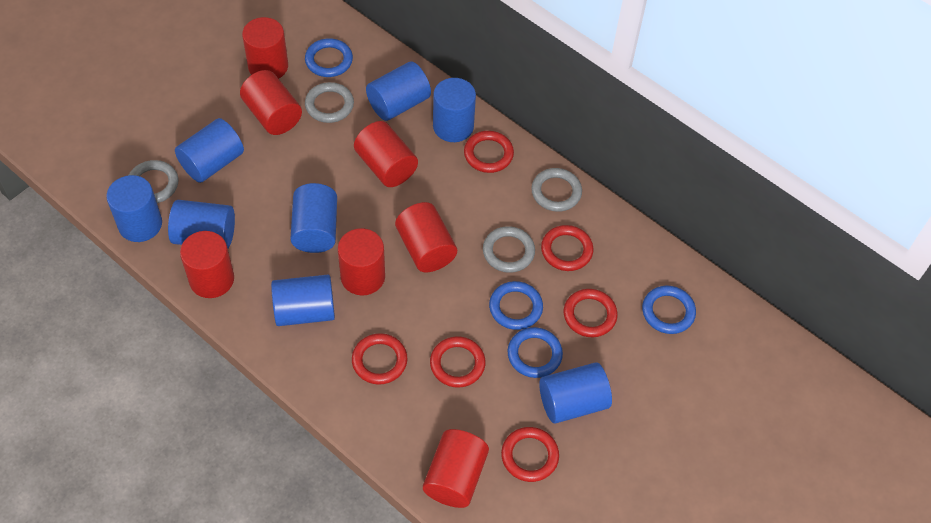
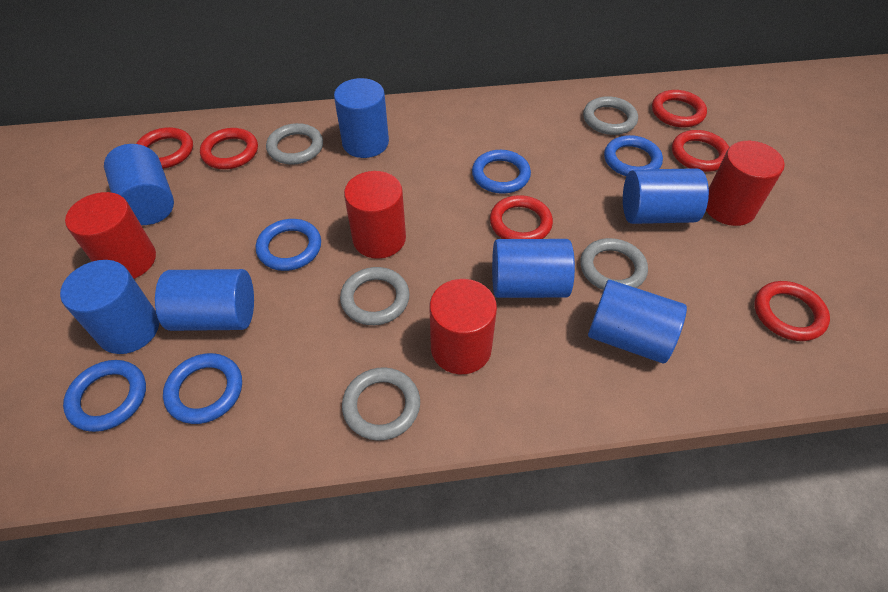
blue cylinder: [106,175,162,242] [168,200,235,248] [175,118,244,183] [271,275,335,326] [290,183,337,253] [366,61,431,121] [433,78,476,142] [539,362,612,423] = 8 -> [60,260,159,354] [104,144,174,225] [155,269,254,331] [334,78,389,158] [492,239,575,298] [588,280,687,363] [623,168,709,224] = 7
blue ring: [305,38,353,77] [489,281,543,330] [508,327,563,378] [642,285,696,334] = 4 -> [63,360,146,432] [163,353,242,424] [256,219,321,271] [472,150,531,194] [604,135,663,176] = 5
grey ring: [128,160,178,203] [305,82,354,123] [483,226,535,273] [531,168,582,212] = 4 -> [266,123,323,165] [340,267,410,325] [342,367,420,441] [580,238,648,290] [583,96,638,135] = 5
red cylinder: [180,231,234,298] [240,70,302,135] [242,17,288,79] [338,228,385,296] [354,121,418,187] [395,202,457,272] [423,429,489,508] = 7 -> [65,192,156,279] [344,171,406,259] [430,279,497,374] [706,141,785,226] = 4

